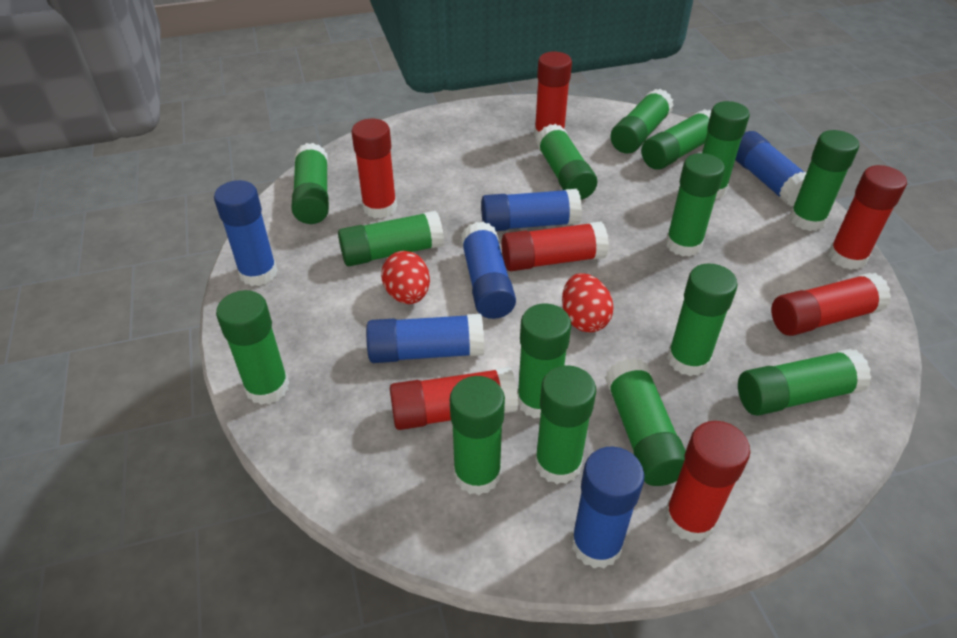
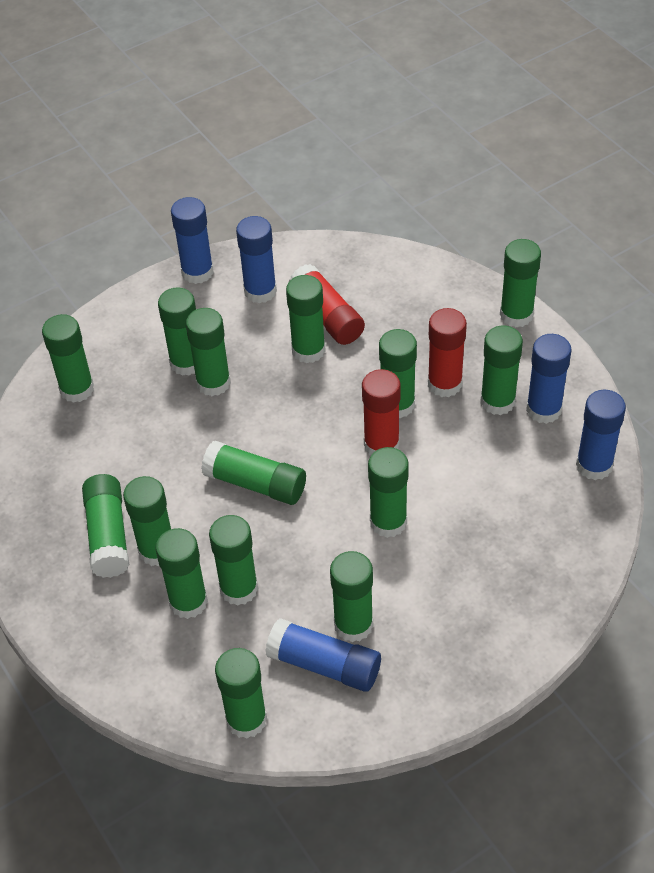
blue glue stick: [214,180,278,286] [366,314,484,363] [461,222,516,319] [481,189,582,231] [571,447,645,569] [735,131,806,206] = 6 -> [171,197,214,284] [236,216,277,303] [265,618,381,692] [526,334,572,424] [576,390,626,480] = 5
red egg: [381,251,430,304] [562,273,614,333] = 2 -> none = 0
red glue stick: [351,119,397,218] [390,367,518,430] [501,221,609,271] [534,52,572,139] [664,421,750,542] [771,273,891,336] [828,165,907,270] = 7 -> [289,264,365,345] [362,369,401,456] [428,308,467,397] = 3

